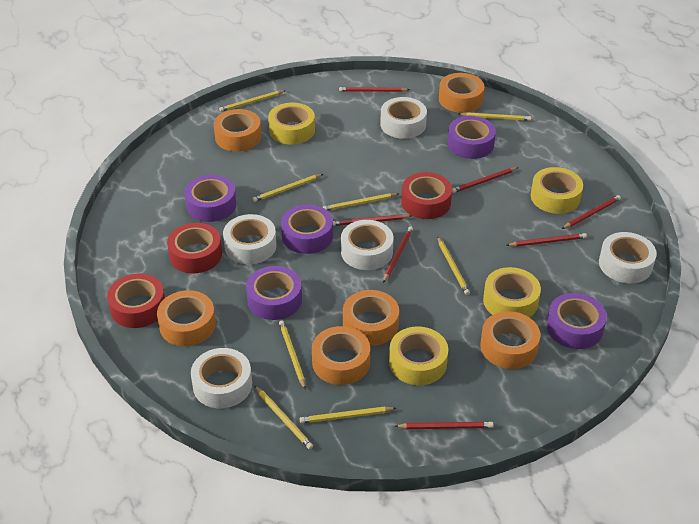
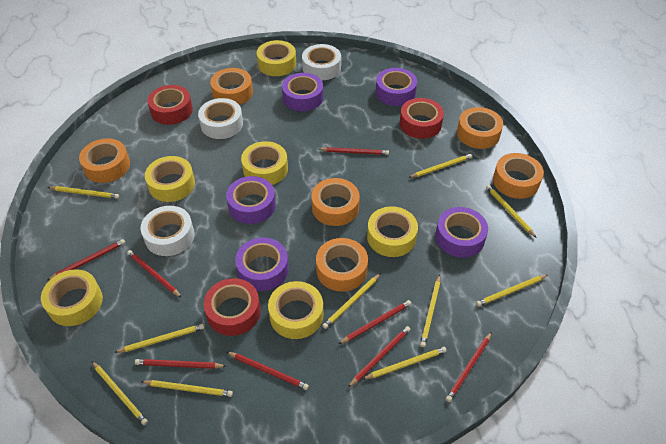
red pencil: [333,214,411,226] [339,87,410,92] [383,227,413,283] [394,422,494,429] [452,167,518,193] [507,233,587,247] [562,195,621,229] = 7 -> [48,239,125,280] [127,250,182,298] [135,359,226,369] [227,352,309,390] [319,147,389,155] [339,300,411,344] [348,326,411,387] [446,332,492,402] = 8
white tape: [191,348,252,408] [223,214,277,264] [341,220,394,270] [380,97,427,139] [599,232,657,283] = 5 -> [141,206,194,256] [198,98,243,139] [302,44,341,80] = 3
yellow pencil: [219,90,286,112] [253,174,323,202] [254,385,313,449] [279,320,306,389] [300,407,396,423] [322,193,399,211] [437,236,470,295] [459,112,531,121] = 8 -> [48,186,119,199] [92,361,148,425] [114,324,204,353] [141,380,233,397] [322,273,381,329] [363,347,447,379] [408,154,472,178] [420,275,440,347] [476,275,548,306] [486,185,536,238] = 10
yellow tape: [268,103,315,144] [389,326,448,385] [483,267,541,317] [531,167,583,214] = 4 -> [41,269,103,326] [145,156,195,202] [241,141,288,185] [257,40,296,76] [268,281,323,339] [367,206,418,257] = 6

